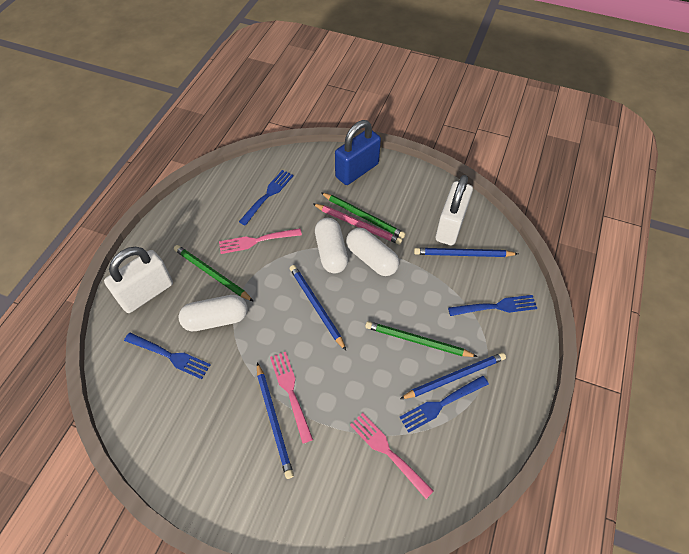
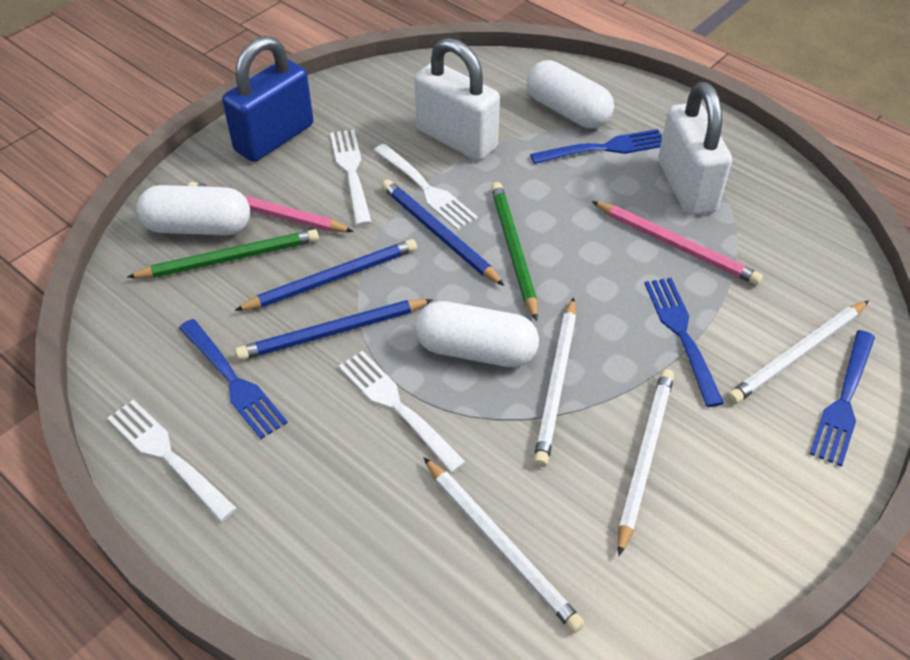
blue pencil: [257,362,294,479] [290,265,346,350] [400,352,506,399] [414,248,518,257] = 4 -> [235,239,417,311] [235,299,433,360] [382,179,505,286] = 3
green pencil: [174,245,254,302] [321,192,406,238] [365,321,478,357] = 3 -> [127,229,319,278] [491,182,538,321] = 2
pink fork: [219,228,302,254] [270,352,313,444] [350,413,434,499] = 3 -> none = 0
pink pencil: [313,204,402,245] = 1 -> [188,182,354,232] [592,201,763,285] = 2
white fork: none = 0 -> [107,399,237,522] [330,129,372,226] [338,351,466,473] [373,144,478,230] = 4
white pencil: none = 0 -> [424,458,585,633] [533,297,576,467] [618,369,674,556] [727,300,869,404] = 4

